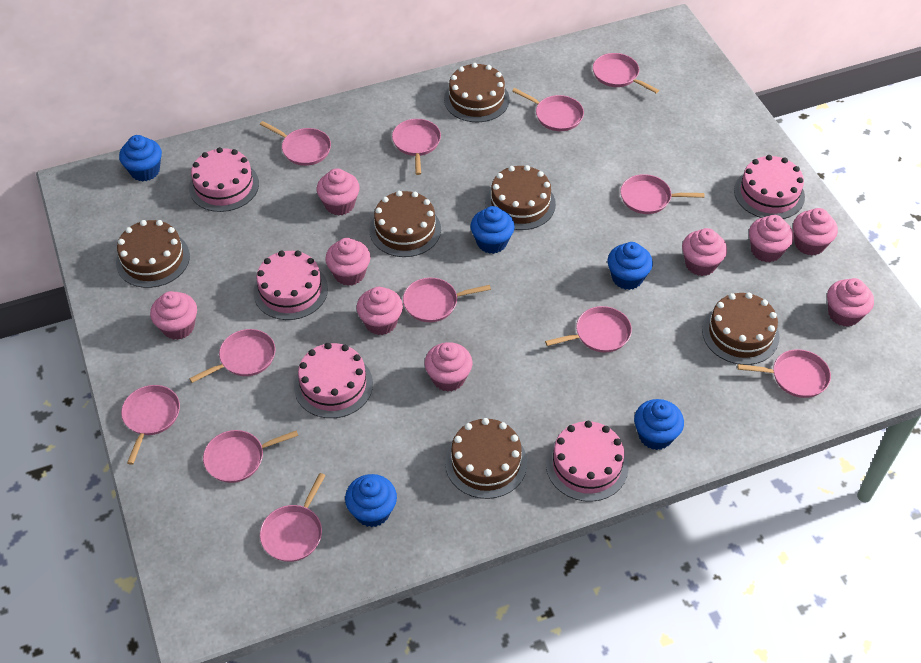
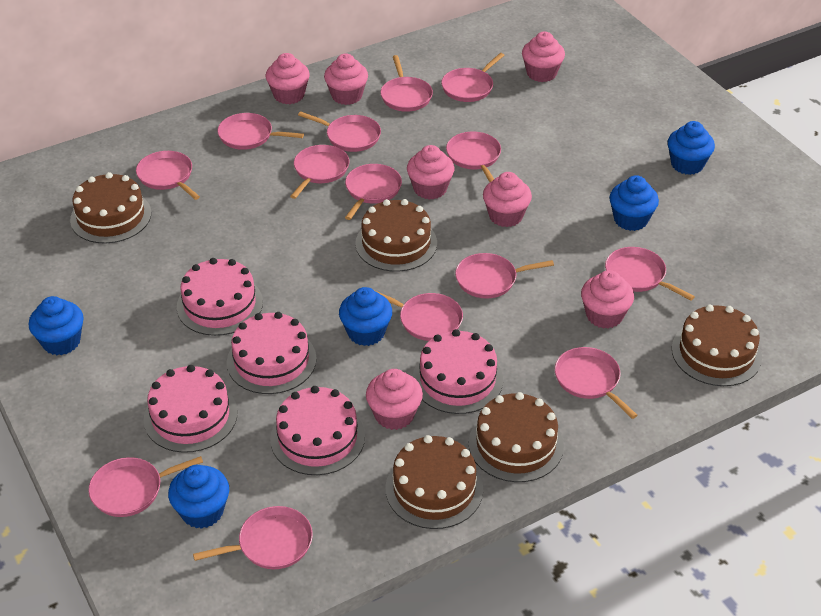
brown cake: [116,220,190,288] [370,191,441,257] [444,63,510,122] [445,418,527,499] [485,165,556,230] [702,292,779,365] = 6 -> [70,172,151,244] [355,199,437,272] [386,435,483,529] [469,392,564,482] [672,305,762,386] = 5
pink cupcake: [150,291,197,340] [317,168,360,216] [325,238,370,286] [356,287,403,335] [425,342,472,392] [682,228,727,276] [749,215,794,262] [793,208,838,255] [827,278,874,327] = 9 -> [266,53,310,104] [324,53,368,105] [366,369,423,430] [407,145,454,200] [483,172,532,227] [522,32,565,82] [581,270,634,329] = 7
pink pan: [121,385,180,465] [189,329,276,383] [203,430,298,483] [260,121,331,166] [260,473,325,562] [392,119,441,175] [403,278,491,322] [512,88,584,131] [545,306,632,353] [593,53,659,93] [621,174,704,214] [738,349,831,398] = 12 -> [88,456,203,517] [136,151,200,200] [193,506,313,569] [217,113,304,150] [290,145,349,199] [298,111,381,152] [345,164,402,220] [376,291,463,341] [380,55,433,112] [441,53,504,102] [446,132,501,182] [455,253,554,299] [555,347,638,419] [605,247,695,301] = 14

